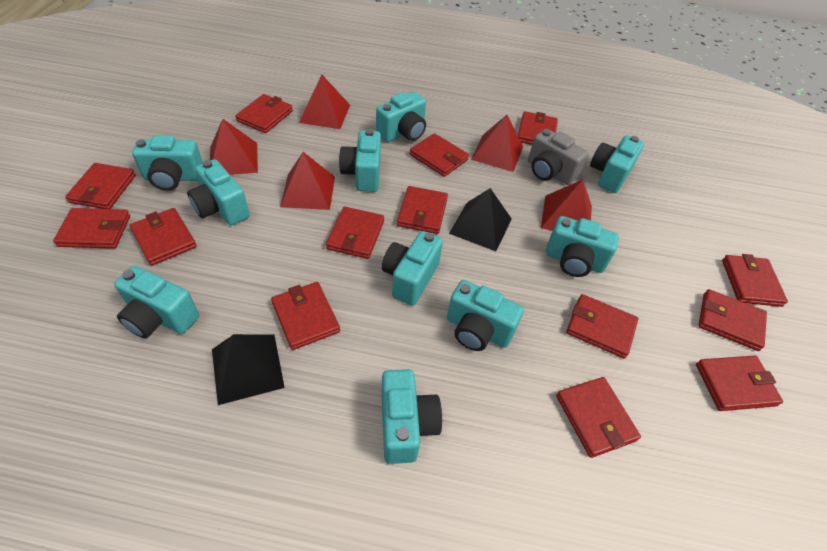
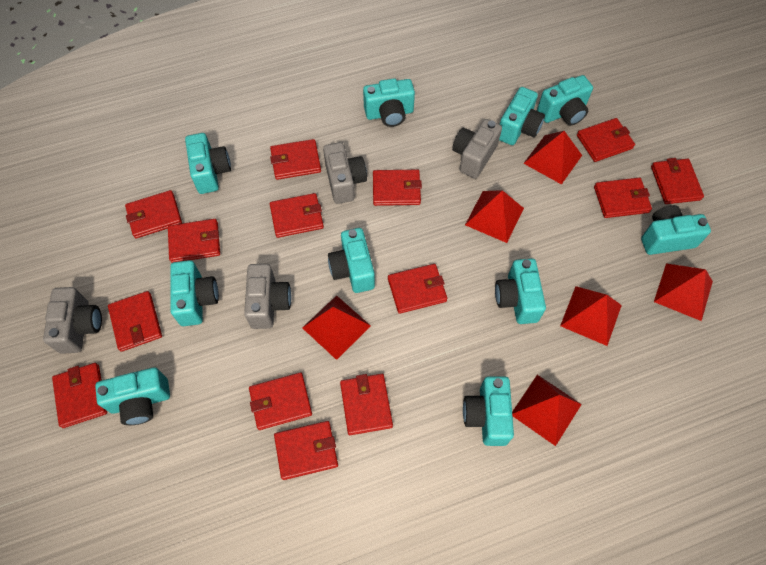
black pyramid: [212,334,285,405] [449,188,512,251] = 2 -> none = 0
grey camera: [528,129,588,185] = 1 -> [43,287,102,354] [244,264,291,329] [323,142,367,204] [452,119,502,179] = 4
red pyramid: [210,119,258,175] [280,152,335,210] [299,75,350,129] [471,115,523,172] [541,179,592,231] = 5 -> [302,295,371,360] [465,190,524,243] [512,375,582,446] [523,131,582,185] [560,286,622,346] [654,263,713,321] = 6

